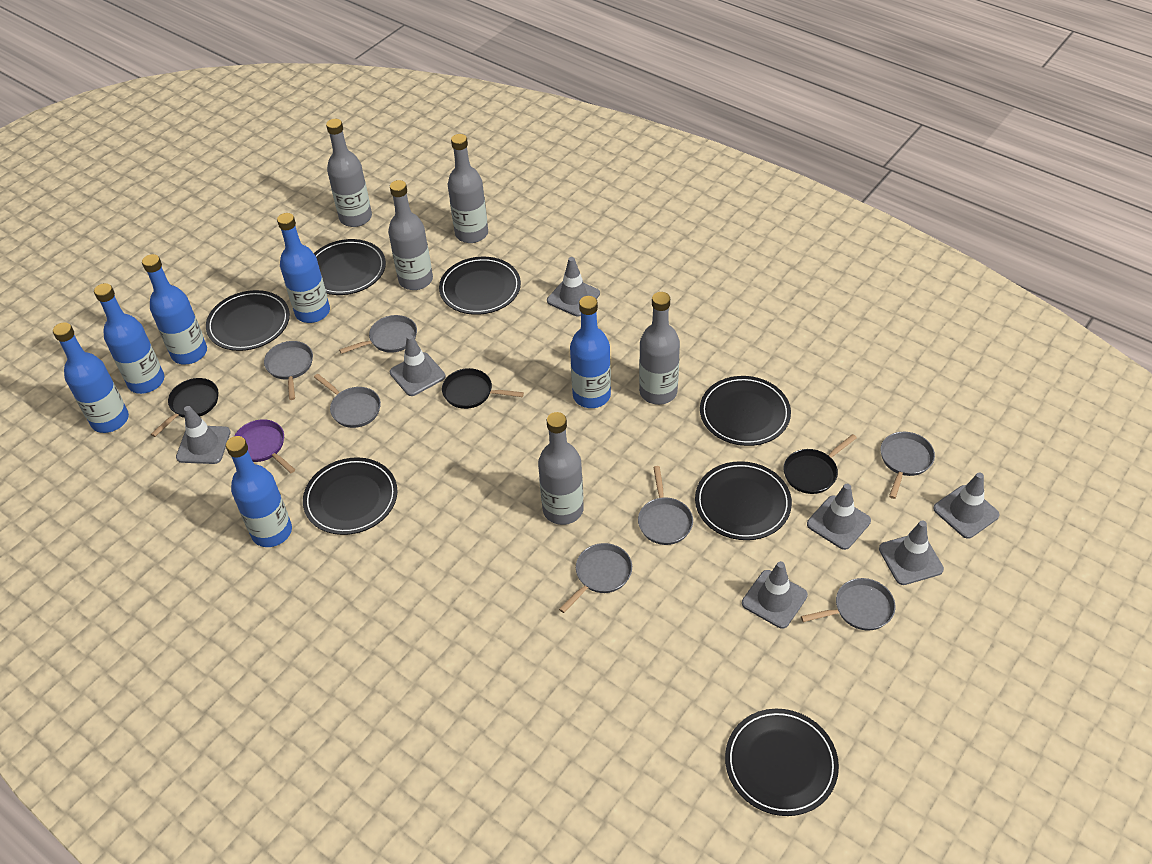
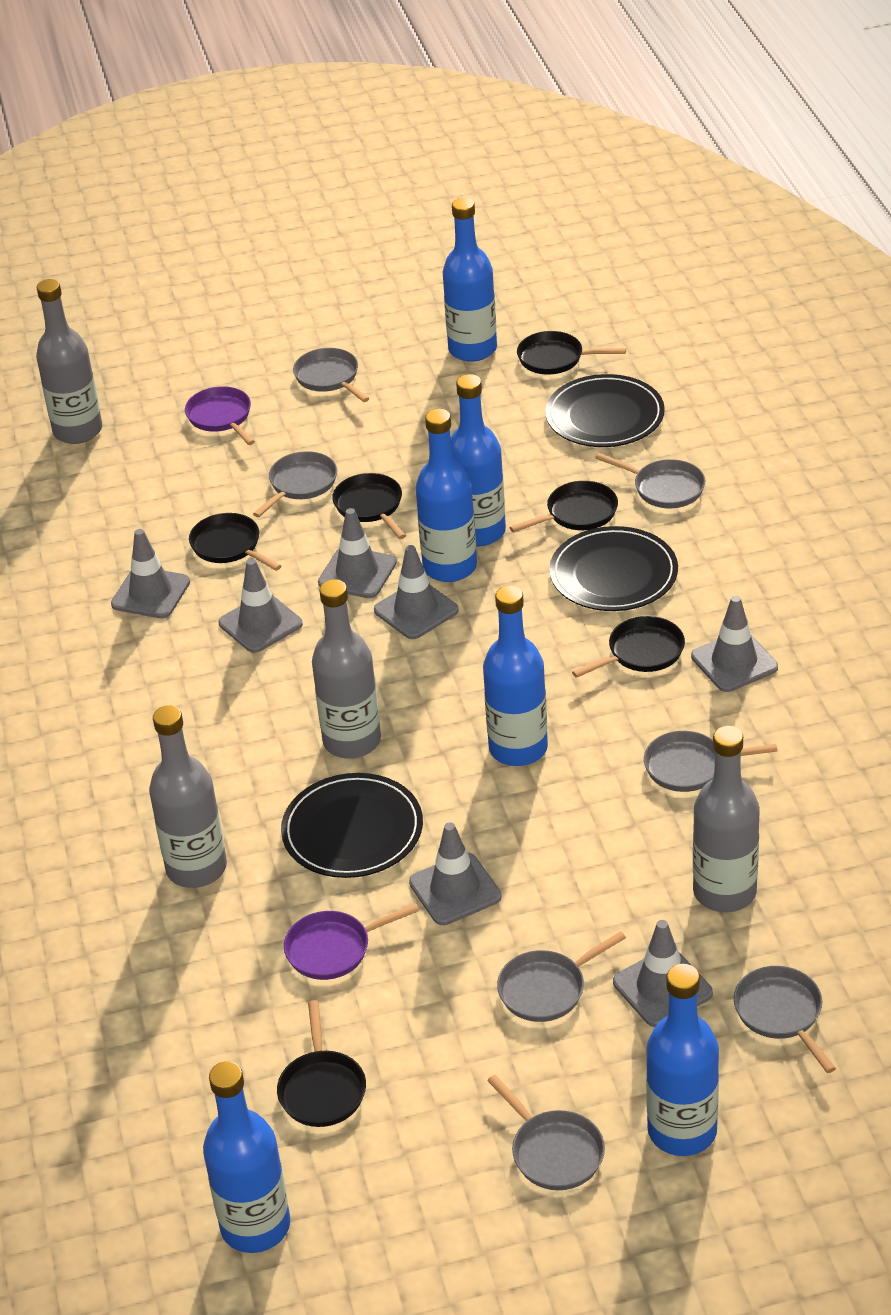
black pan: [151,378,219,437] [442,368,524,409] [784,434,857,494] = 3 -> [189,513,281,571] [277,1000,366,1127] [332,473,406,539] [509,481,618,533] [517,331,626,374] [572,616,685,678] = 6
black plate: [206,290,290,351] [303,457,397,535] [314,239,386,295] [439,257,521,315] [695,461,792,540] [700,376,791,446] [725,709,839,816] = 7 -> [281,773,423,878] [545,374,665,447] [549,526,678,611] = 3
grey bottle: [326,119,372,227] [388,180,433,290] [448,134,488,243] [538,412,584,525] [639,292,680,405] = 5 -> [36,279,102,444] [149,705,227,888] [312,579,381,758] [693,726,760,912] = 4
purple pan: [234,419,295,473] = 1 -> [185,386,255,445] [284,903,419,980] = 2

